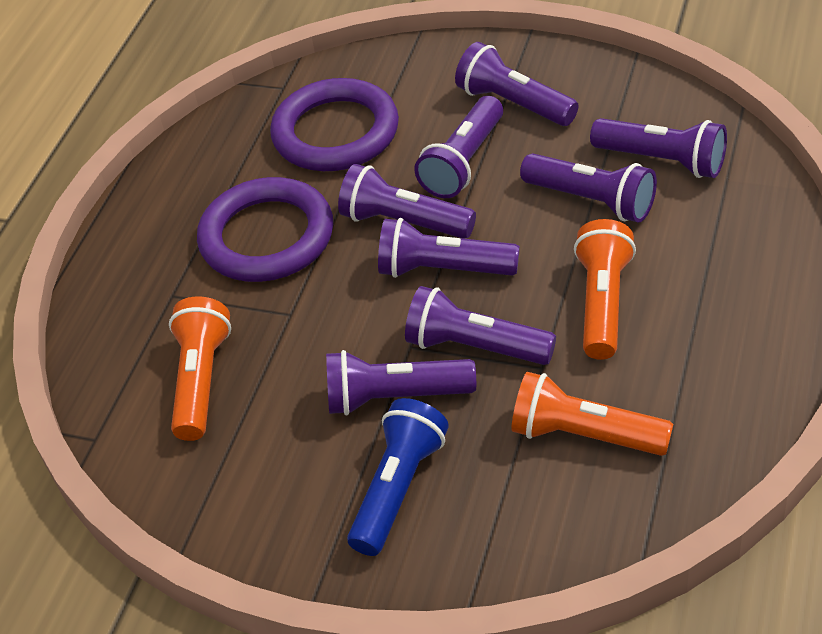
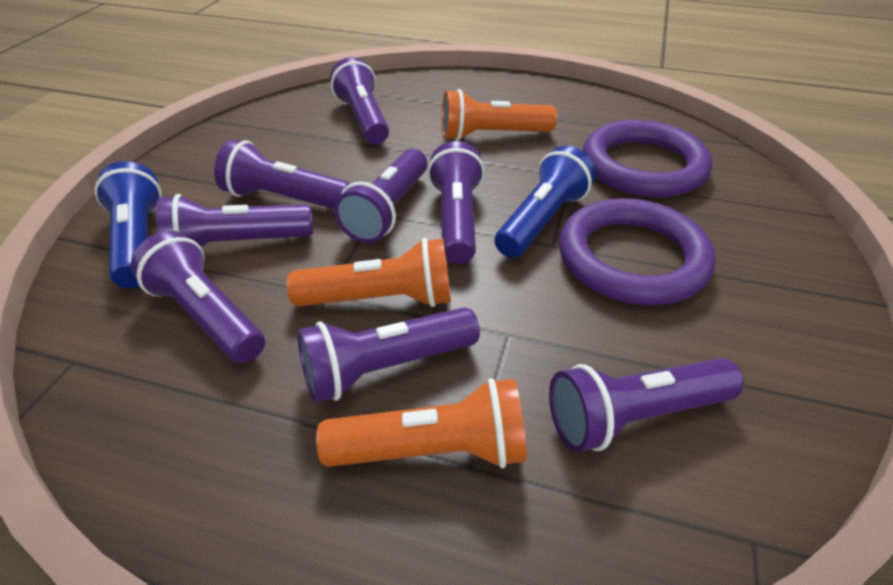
blue flashlight: [347,398,449,556] = 1 -> [94,161,162,288] [495,146,596,258] = 2

